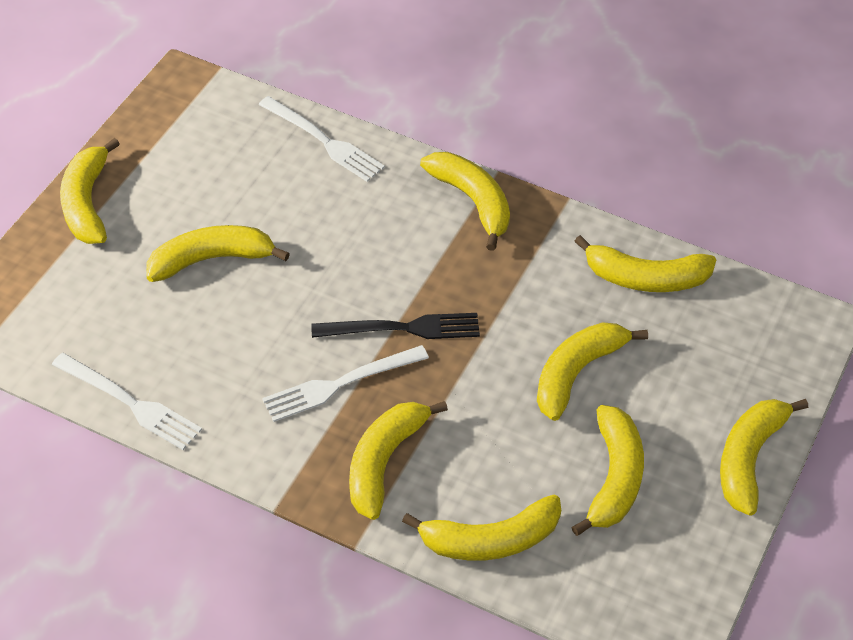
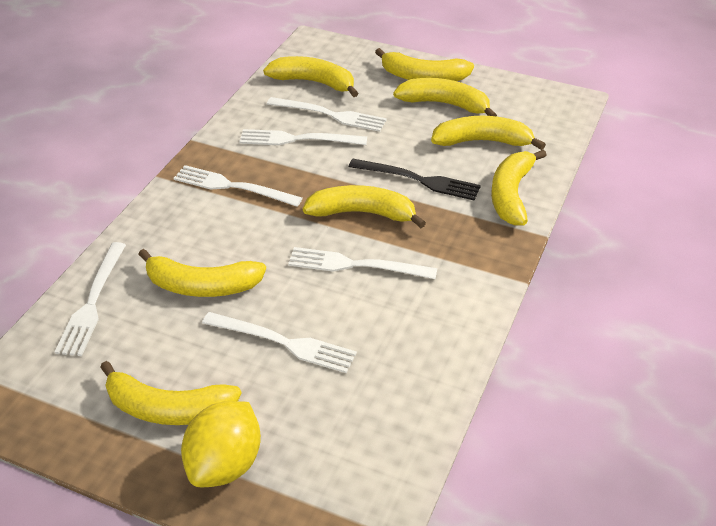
white fork: [52,353,202,450] [259,96,385,182] [262,345,429,422] = 3 -> [55,242,126,356] [173,165,303,207] [202,312,357,373] [239,129,367,145] [267,97,387,132] [288,247,437,279] = 6
yellow banana: [60,138,120,244] [146,225,290,282] [349,401,448,520] [402,495,561,561] [420,152,510,251] [537,322,648,421] [572,405,644,536] [574,235,716,292] [720,399,808,516] = 9 -> [100,361,242,425] [138,249,266,297] [263,56,358,97] [303,185,426,228] [375,48,474,81] [393,78,497,116] [431,116,546,150] [491,150,547,226] = 8
yellow lemon: none = 0 -> [181,401,261,487] = 1

